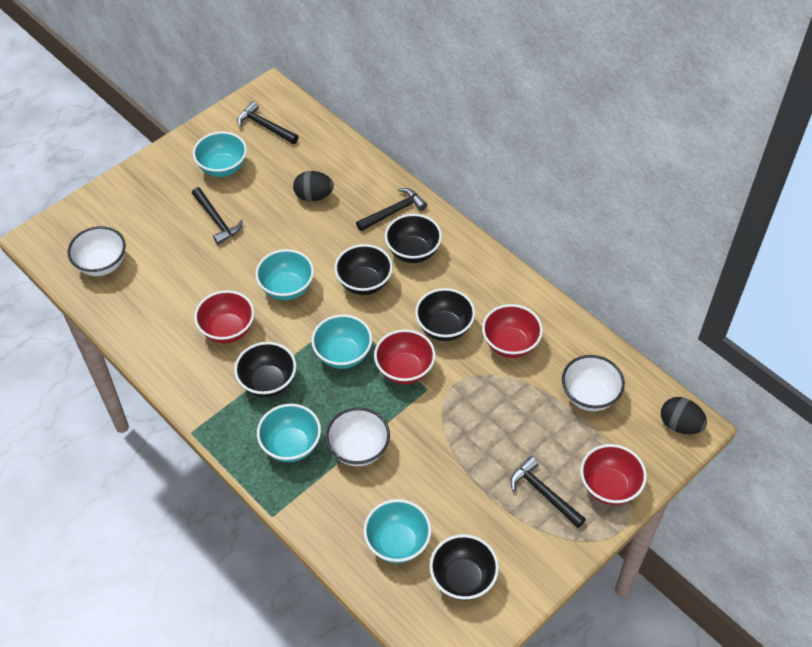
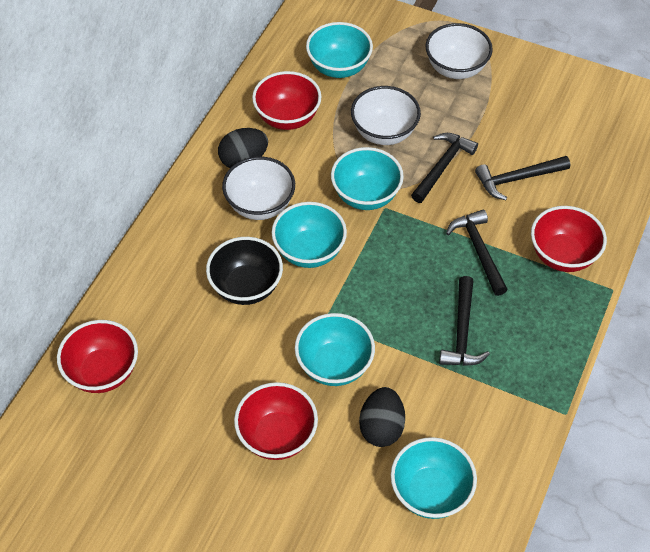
black bowl: [234,342,296,397] [334,244,393,295] [385,214,442,263] [415,288,475,341] [430,534,499,601] = 5 -> [206,237,283,305] = 1

